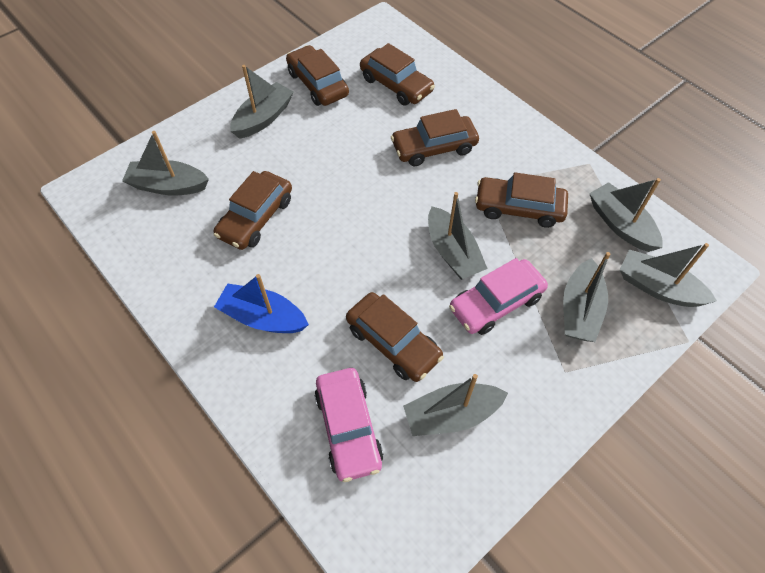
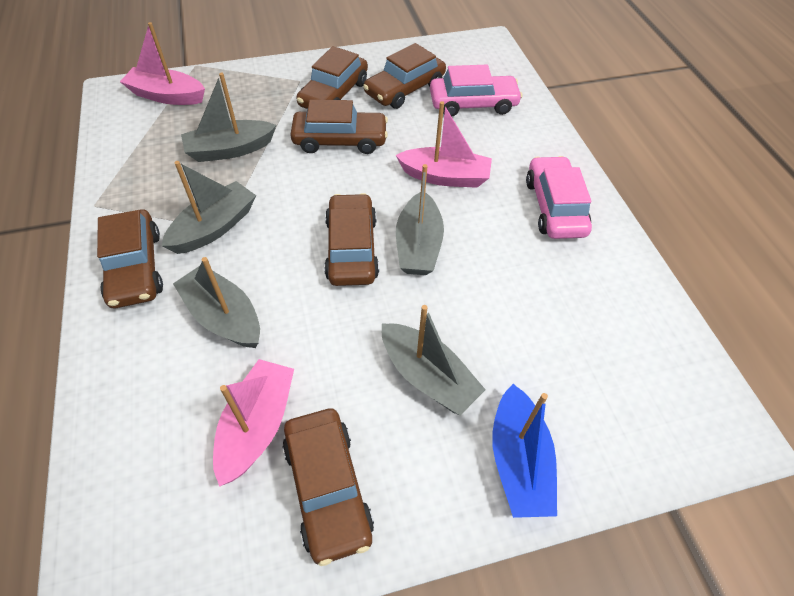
grey boat: [122,131,209,196] [230,65,294,139] [403,374,508,436] [428,192,488,280] [563,252,611,342] [589,178,663,252] [620,243,717,307] = 7 -> [162,161,256,254] [173,257,260,348] [181,72,276,162] [382,305,486,415] [396,164,444,275] = 5
pink boat: none = 0 -> [120,22,205,105] [213,359,294,487] [396,101,492,188] = 3

